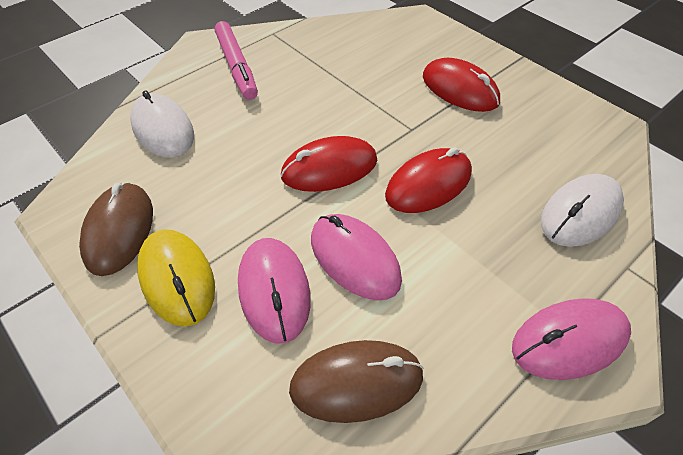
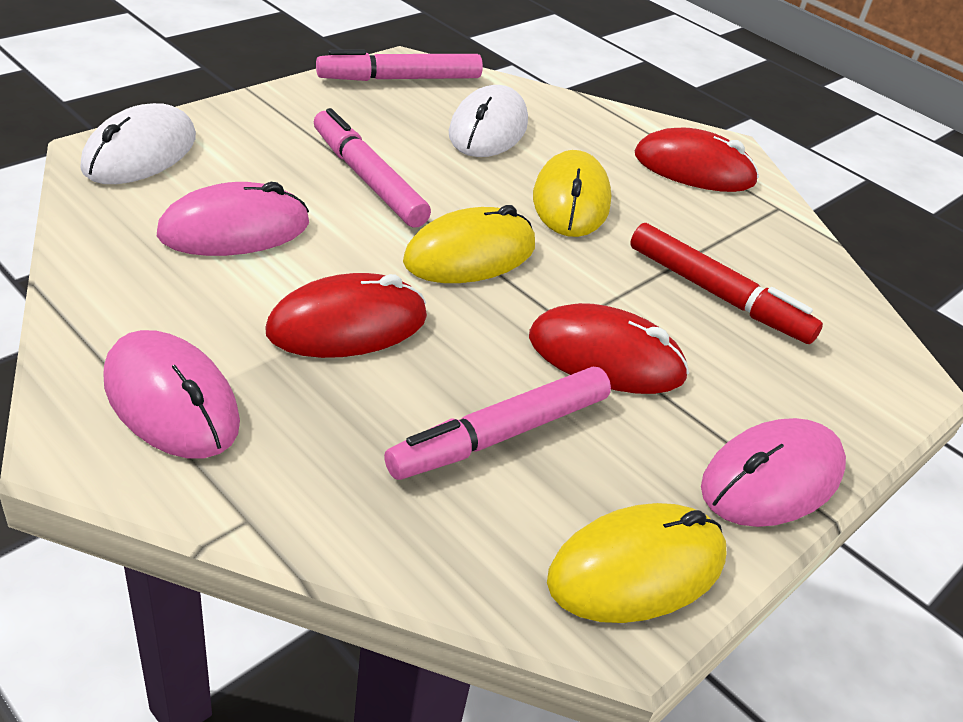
brown mouse: [79,182,153,276] [289,340,424,423] = 2 -> none = 0
pink marker: [215,21,258,100] = 1 -> [314,108,431,228] [316,50,483,81] [384,366,611,480] = 3
red marker: none = 0 -> [630,223,823,344] = 1
yellow mouse: [137,229,215,327] = 1 -> [403,205,535,283] [533,150,611,237] [547,503,726,623] = 3

